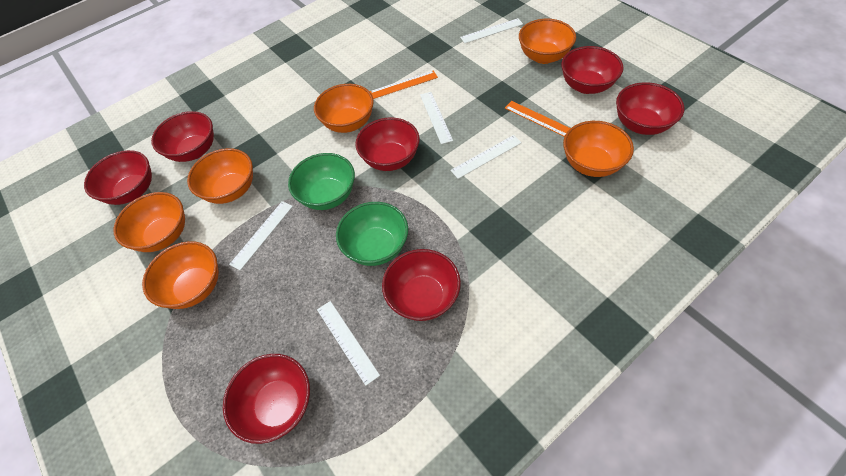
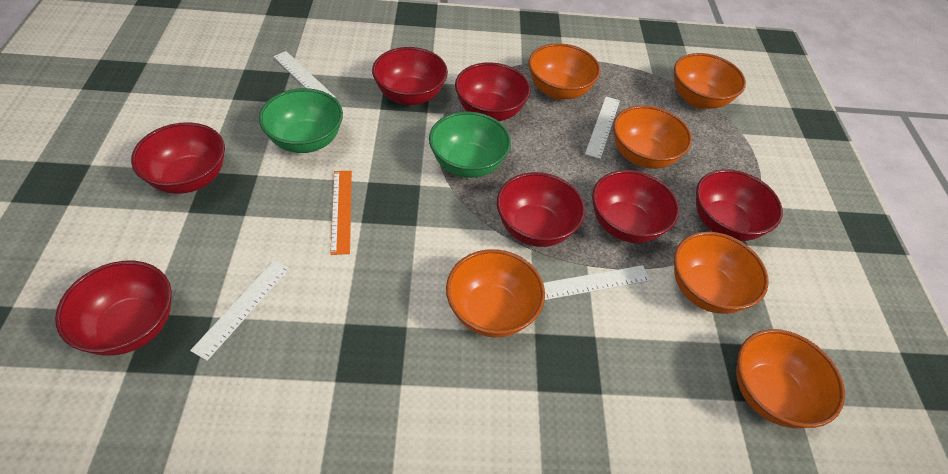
orange ruler: [369,70,438,99] [505,101,570,137] = 2 -> [330,171,352,255] = 1
white ruler: [229,201,293,270] [317,301,380,386] [420,92,453,144] [450,135,522,179] [460,18,523,43] = 5 -> [190,260,290,361] [273,51,336,98] [543,265,650,300] [585,97,620,159] = 4

